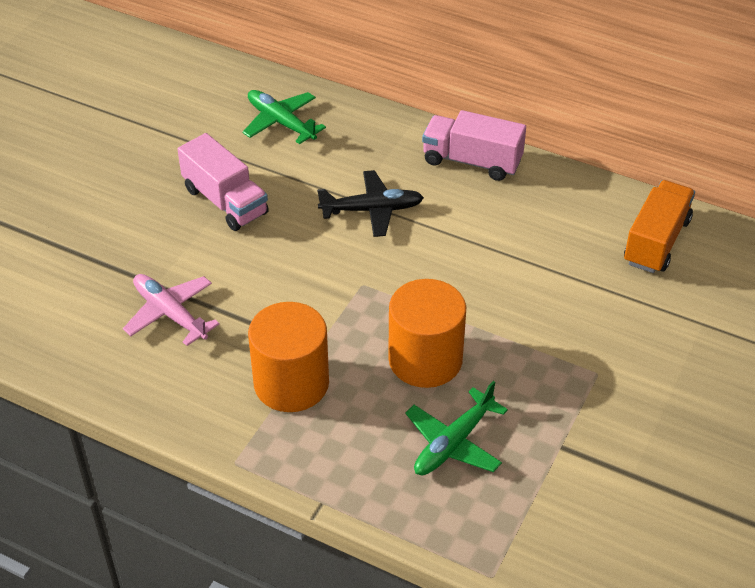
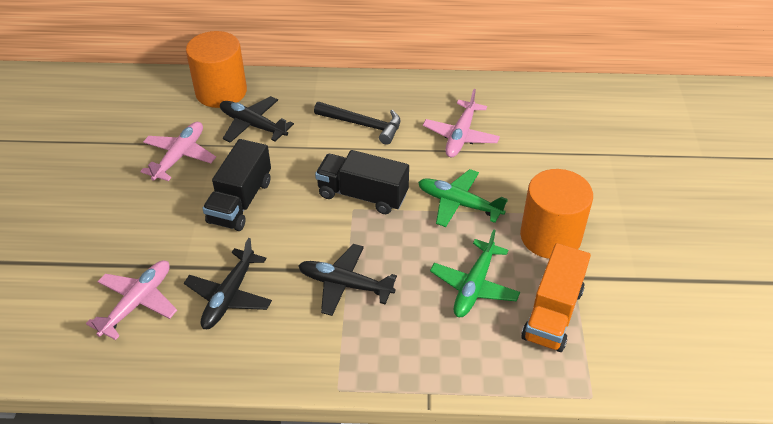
black hammer: none = 0 -> [314,102,400,145] = 1
black plane: [317,170,424,237] = 1 -> [184,238,272,329] [220,96,294,143] [298,244,397,316] = 3
black truck: none = 0 -> [202,139,271,231] [315,150,409,214] = 2
pink plane: [123,274,220,346] = 1 -> [86,261,177,340] [140,122,216,181] [423,89,500,157] = 3
pink truck: [177,133,269,231] [422,110,526,181] = 2 -> none = 0

